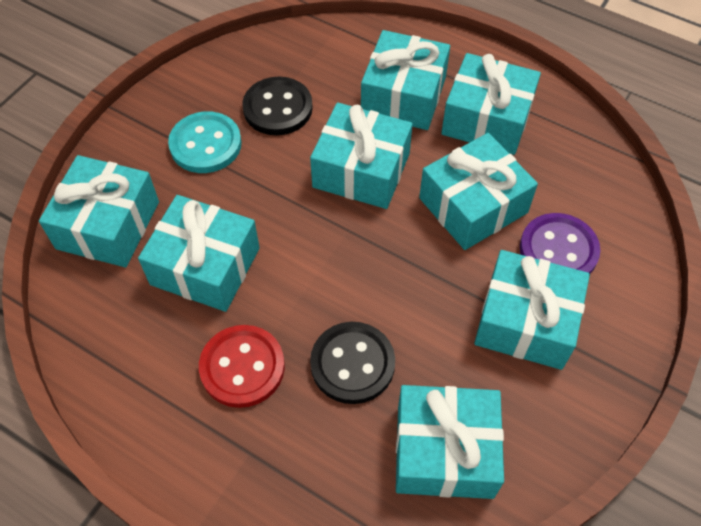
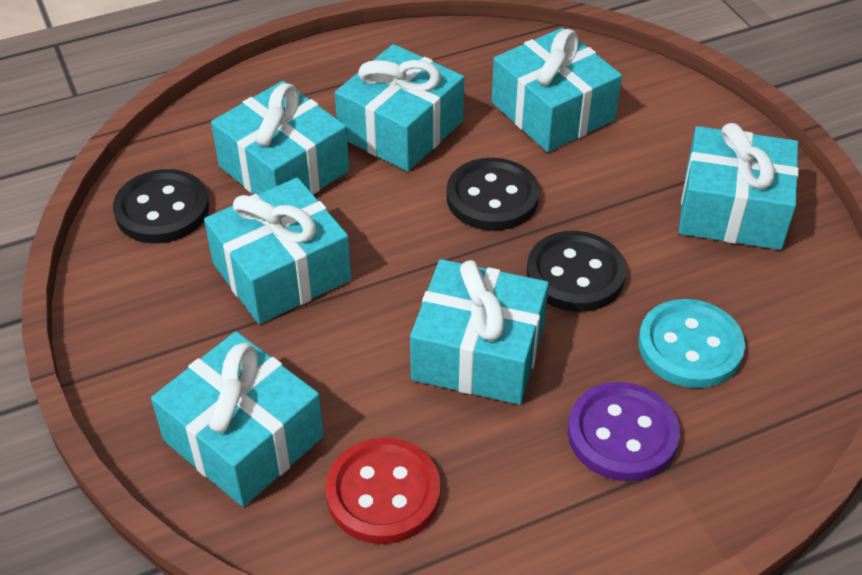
black button: [242,77,313,135] [310,322,395,404] = 2 -> [113,169,209,243] [446,158,540,231] [526,231,626,312] = 3
turquoise gift: [39,155,159,267] [138,195,260,312] [310,102,413,209] [361,30,450,130] [396,385,504,499] [419,133,538,250] [441,53,541,155] [474,250,590,370] = 8 -> [151,331,324,507] [204,177,351,324] [211,81,349,195] [335,44,464,171] [410,259,549,405] [492,28,622,152] [678,123,799,250] = 7

